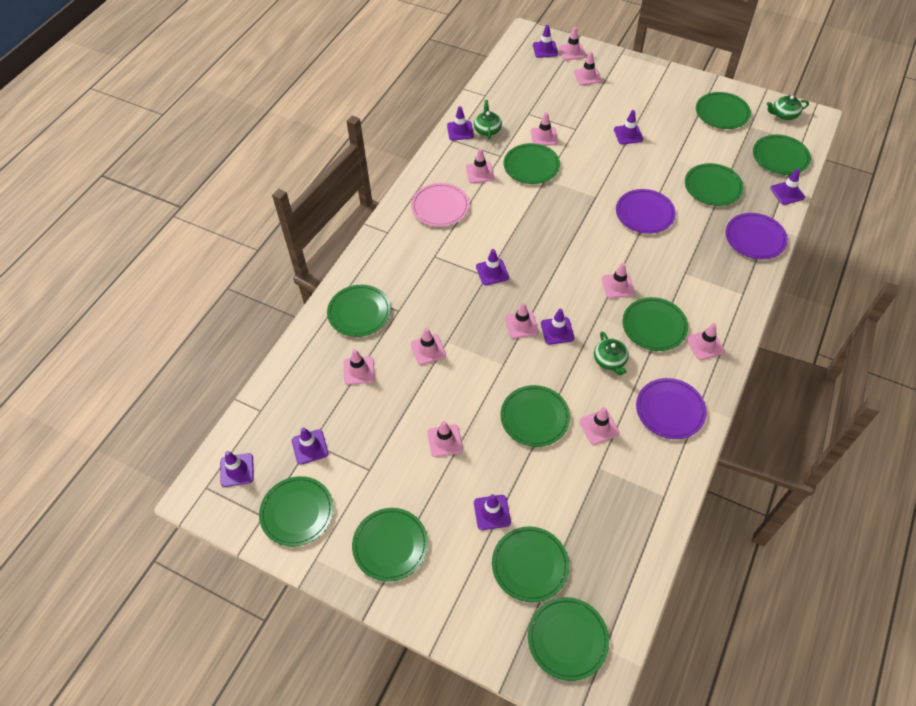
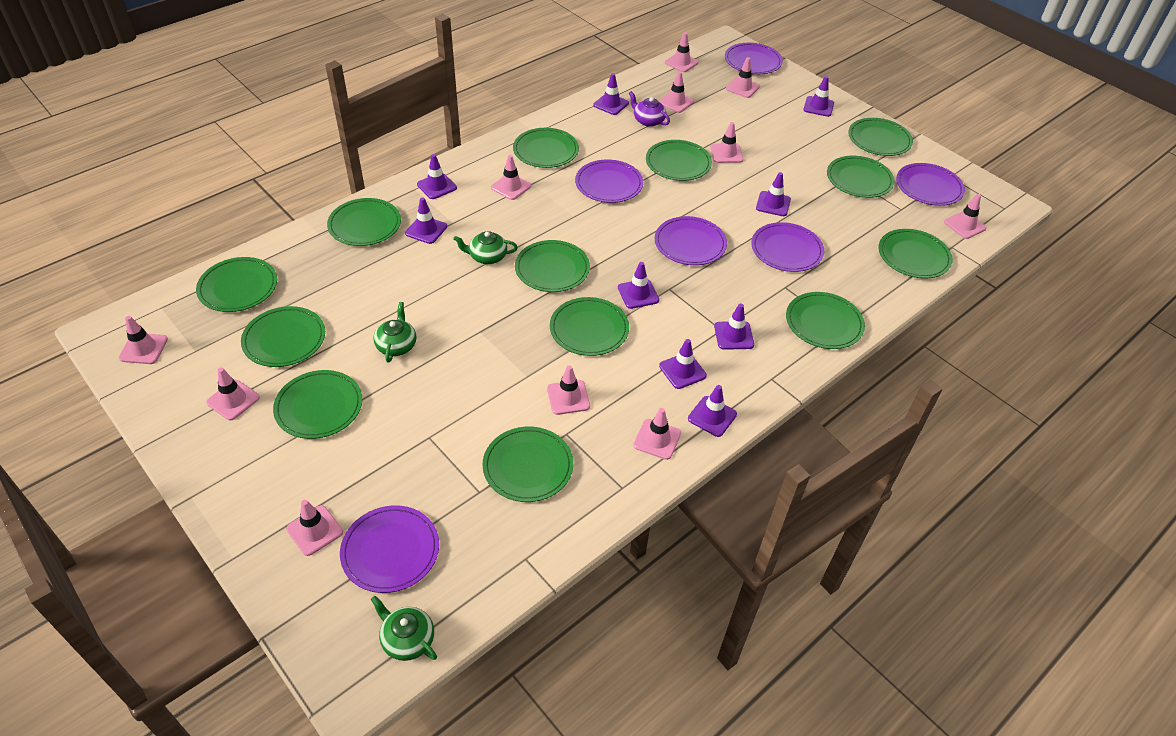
green plate: [259,476,334,547] [327,285,391,337] [352,508,428,582] [492,526,569,602] [500,385,570,447] [504,143,560,184] [528,597,609,681] [622,297,688,351] [685,163,744,206] [696,92,751,129] [753,135,811,175] = 11 -> [196,257,277,312] [241,306,325,367] [273,370,362,439] [327,198,401,246] [482,427,573,502] [513,128,579,168] [515,240,590,292] [550,297,629,356] [646,140,712,181] [786,292,865,349] [827,156,895,198] [848,118,913,156] [878,229,953,278] = 13
pink plate: [411,183,470,227] = 1 -> none = 0
purple plate: [616,189,676,234] [636,378,707,439] [725,213,788,259] = 3 -> [340,505,439,593] [575,160,643,203] [655,216,727,265] [725,43,783,74] [751,222,824,272] [896,163,965,206] = 6
purple teapot: none = 0 -> [629,91,670,127] = 1

